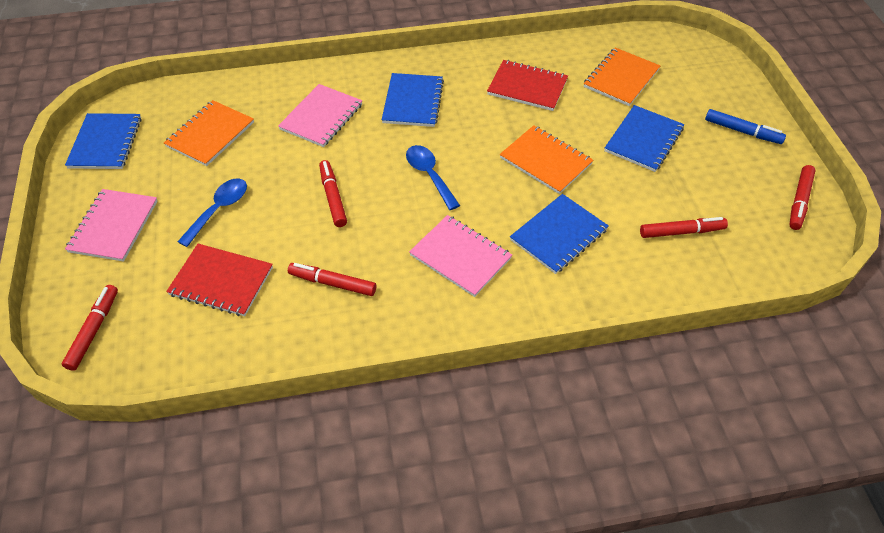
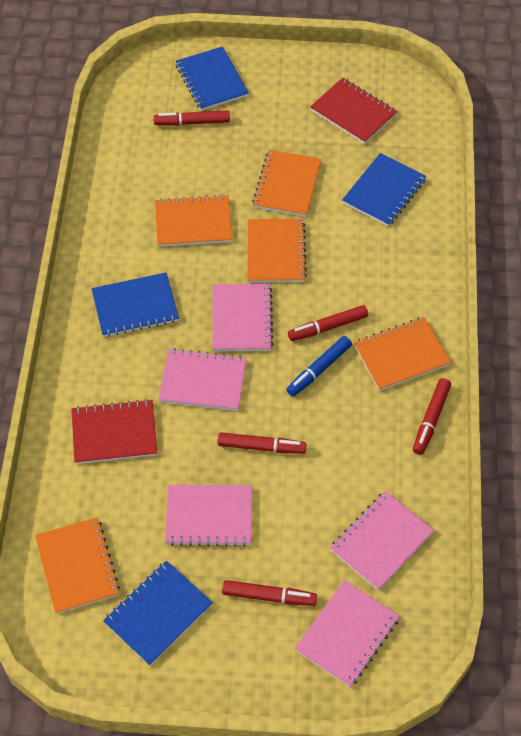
blue spoon: [178,178,247,247] [406,145,460,210] = 2 -> none = 0
orange notebook: [164,100,254,166] [500,125,593,194] [584,47,660,106] = 3 -> [35,517,120,614] [155,194,232,247] [248,219,307,282] [252,150,321,217] [354,317,451,391] = 5
pink notebook: [65,189,158,262] [278,84,362,147] [409,215,512,297] = 3 -> [158,348,247,411] [165,485,252,547] [212,284,273,351] [295,580,400,688] [330,491,434,590] = 5

